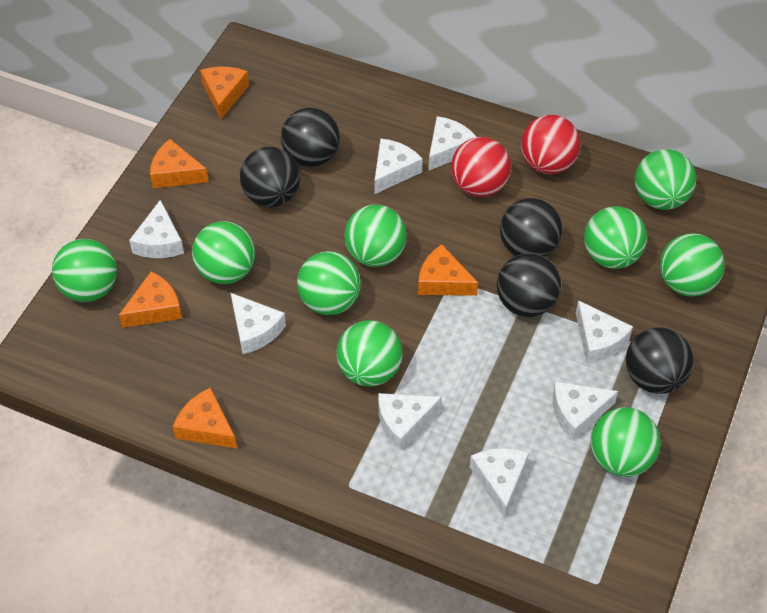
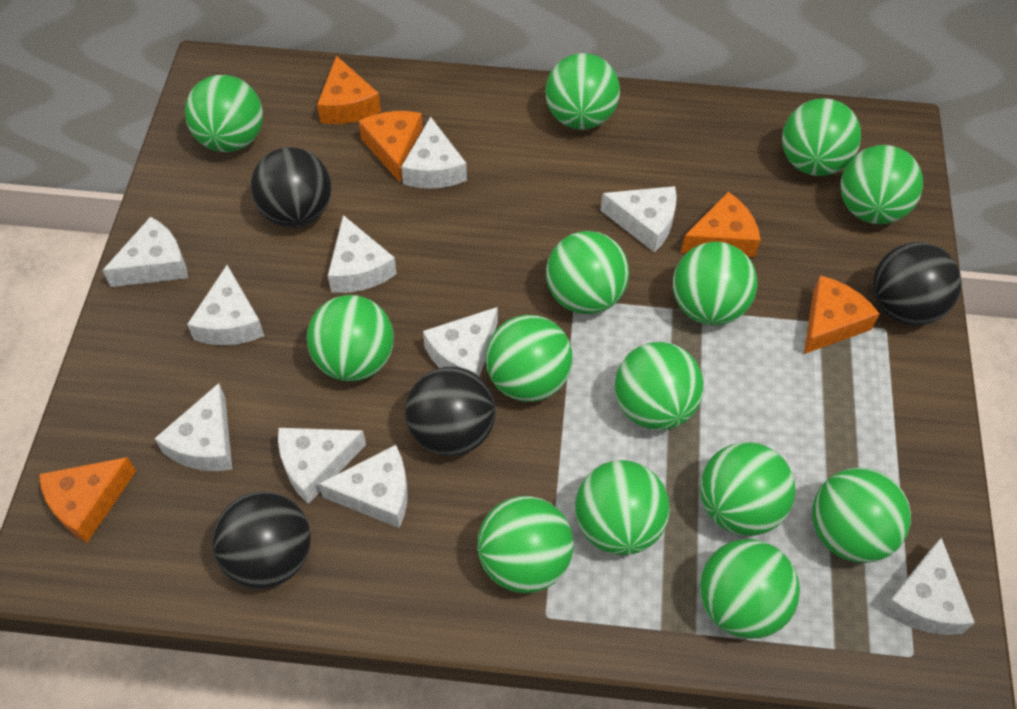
black ball: [240,147,300,207] [281,108,340,167] [497,253,561,317] [500,198,562,257] [626,327,694,394] = 5 -> [212,491,311,589] [251,147,331,227] [405,367,496,456] [873,242,962,325] = 4
green ball: [52,239,117,302] [192,221,255,284] [297,251,361,315] [336,320,402,387] [344,205,407,267] [584,206,647,269] [590,407,661,477] [635,149,696,210] [660,233,725,297] = 9 -> [185,75,263,152] [307,295,394,381] [477,496,574,593] [486,315,573,402] [545,53,620,130] [546,231,629,314] [575,460,670,555] [615,342,704,430] [673,242,757,325] [700,442,796,536] [700,539,800,639] [782,98,861,176] [812,468,911,563] [840,145,923,224] = 14
red ball: [451,137,511,197] [521,115,581,174] = 2 -> none = 0
white cheese: [129,200,184,258] [231,293,286,354] [374,138,423,194] [378,393,442,451] [428,116,477,171] [470,448,529,518] [553,382,618,440] [576,300,633,363] = 8 -> [102,217,188,287] [154,383,232,471] [187,265,264,345] [278,428,366,504] [318,445,408,528] [328,215,397,293] [401,117,467,189] [423,307,498,377] [600,186,677,253] [882,538,975,635] = 10

